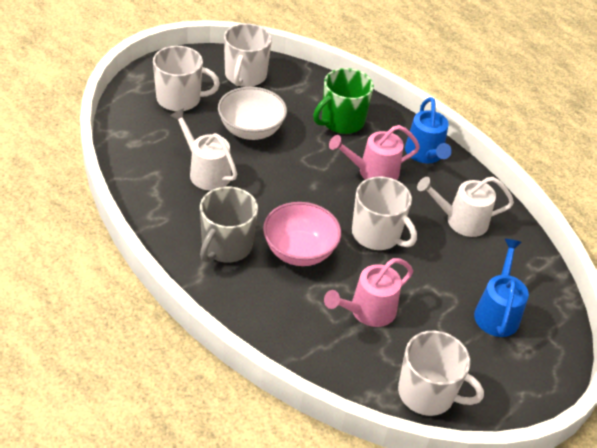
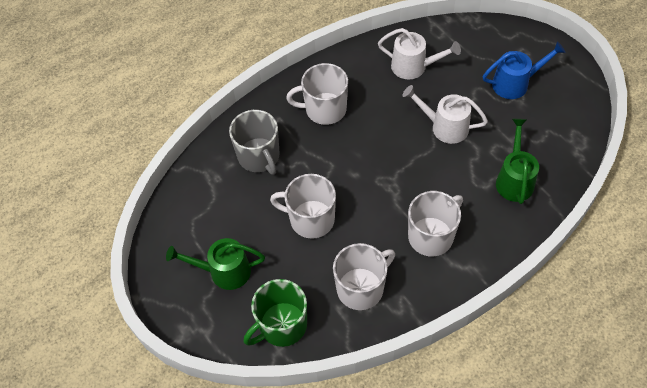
blue watering can: [405,97,452,163] [474,239,529,337] = 2 -> [483,41,566,99] = 1
green watering can: none = 0 -> [166,238,265,290] [496,119,539,204] = 2
pink bowl: [263,202,341,266] = 1 -> none = 0
pink watering can: [324,258,413,327] [329,125,420,180] = 2 -> none = 0
white bowl: [218,87,287,140] = 1 -> none = 0

